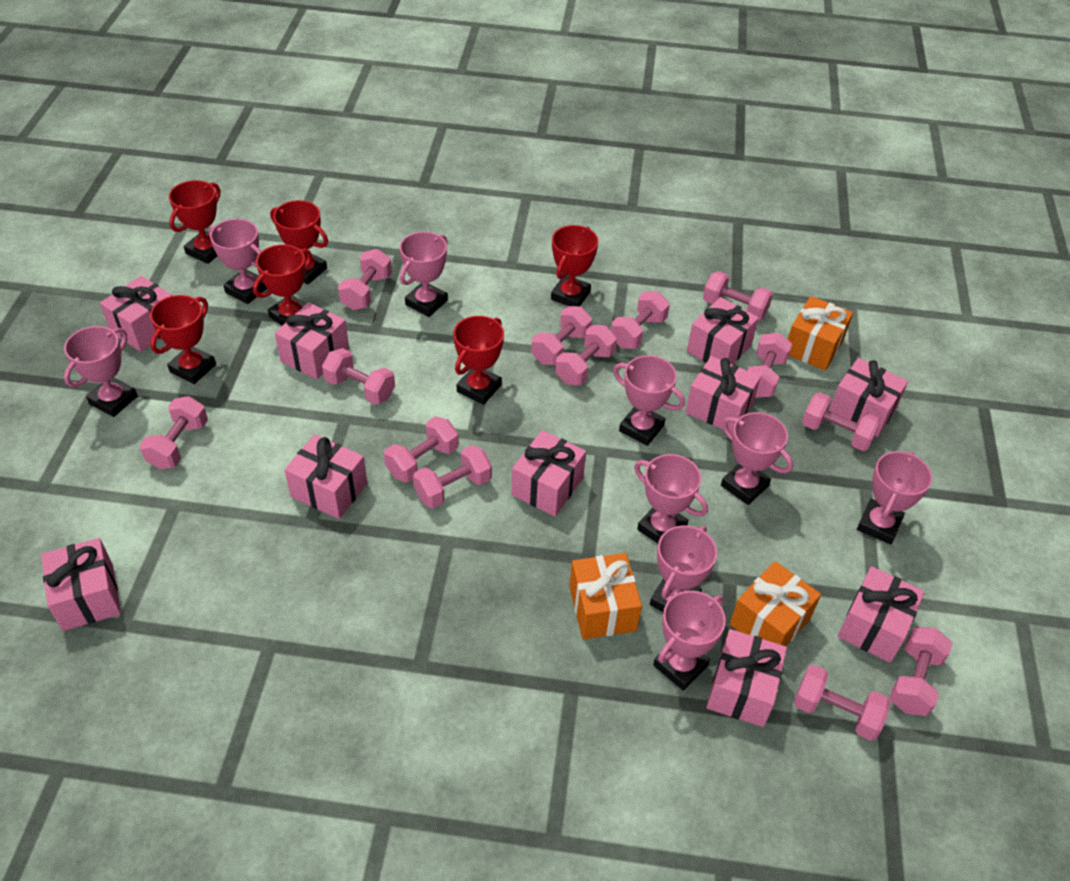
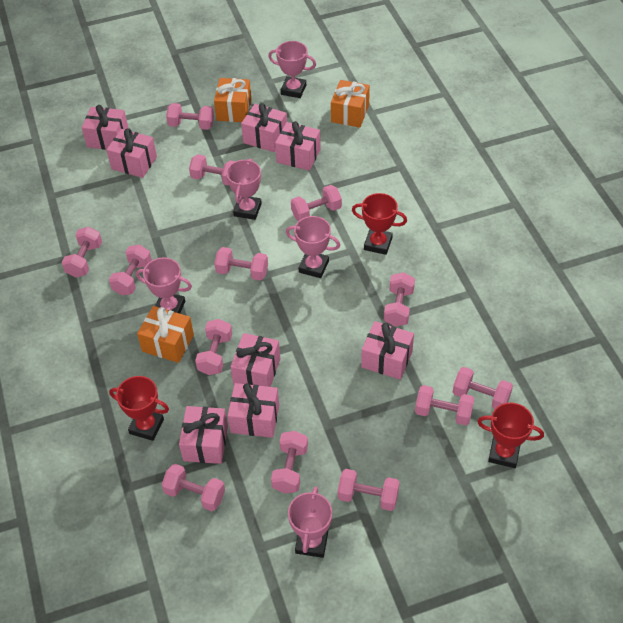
pink gift: [41,538,121,631] [100,276,172,352] [275,302,349,379] [285,435,367,519] [511,430,586,517] [685,356,761,434] [687,297,759,365] [706,629,787,727] [829,358,908,437] [838,566,925,663] = 10 -> [82,105,128,150] [107,128,157,178] [179,406,228,464] [227,383,279,438] [231,333,280,387] [241,103,287,152] [275,121,321,171] [361,321,414,380] = 8
pink trophy: [64,326,137,417] [208,219,267,304] [400,232,448,317] [613,355,685,446] [634,454,708,543] [650,525,717,612] [653,591,726,691] [721,412,793,505] [857,451,932,544] = 9 -> [136,257,192,314] [226,159,262,220] [268,41,316,98] [286,216,340,278] [288,486,332,558] = 5
red trophy: [150,295,216,384] [169,180,221,264] [253,244,312,326] [270,200,328,284] [453,316,504,405] [551,225,598,306] = 6 -> [109,376,169,441] [352,193,407,255] [477,403,544,468] = 3

